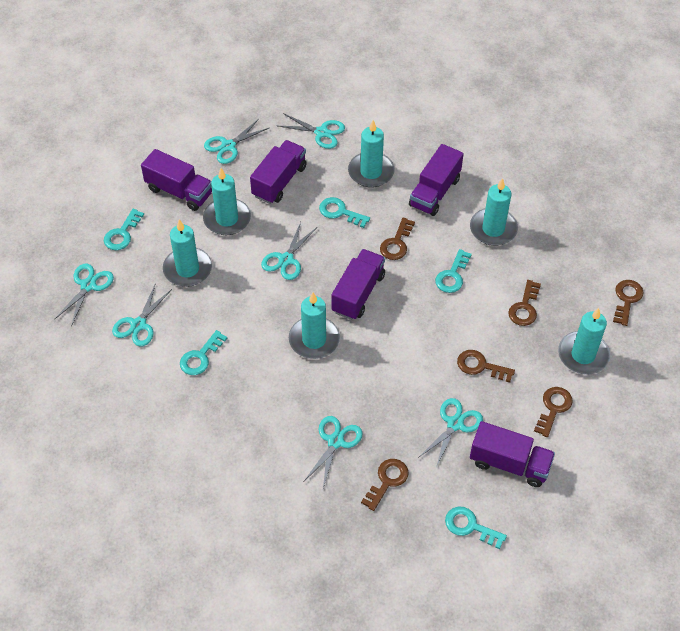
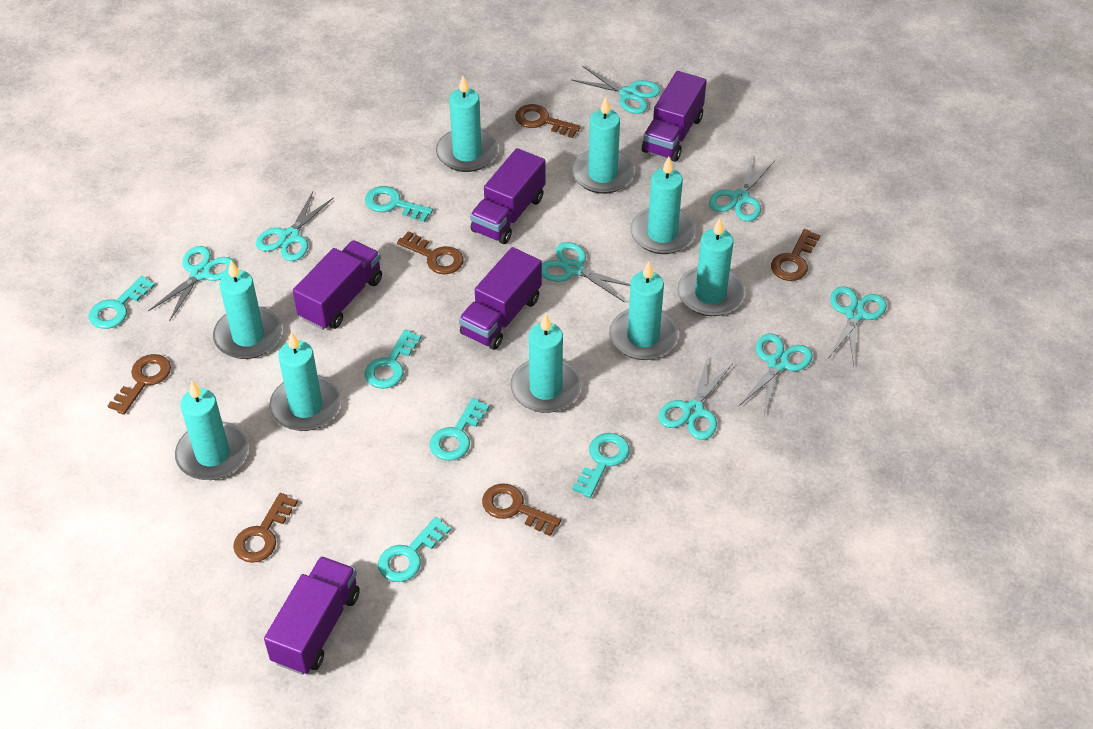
turquoise candle: [163,220,212,287] [203,168,251,235] [289,293,340,359] [348,120,395,188] [470,178,518,246] [558,308,610,374] = 6 -> [175,381,248,480] [213,260,282,359] [269,332,341,431] [436,76,498,172] [511,314,581,413] [572,97,634,194] [609,261,678,360] [630,157,695,254] [678,218,745,316] = 9
turquoise key: [104,209,144,250] [180,330,227,375] [319,197,370,228] [435,249,472,293] [445,507,507,549] = 5 -> [89,276,155,329] [365,186,433,222] [365,329,421,389] [378,517,451,582] [429,398,489,461] [572,433,630,498] = 6
turquoise scissors: [54,264,114,326] [112,283,172,347] [204,119,269,164] [261,222,316,280] [279,113,345,149] [304,416,363,488] [418,398,483,468] = 7 -> [148,246,235,322] [256,192,334,261] [542,242,631,303] [572,66,661,114] [658,357,732,440] [709,157,774,222] [739,334,813,415] [828,286,887,365] = 8

